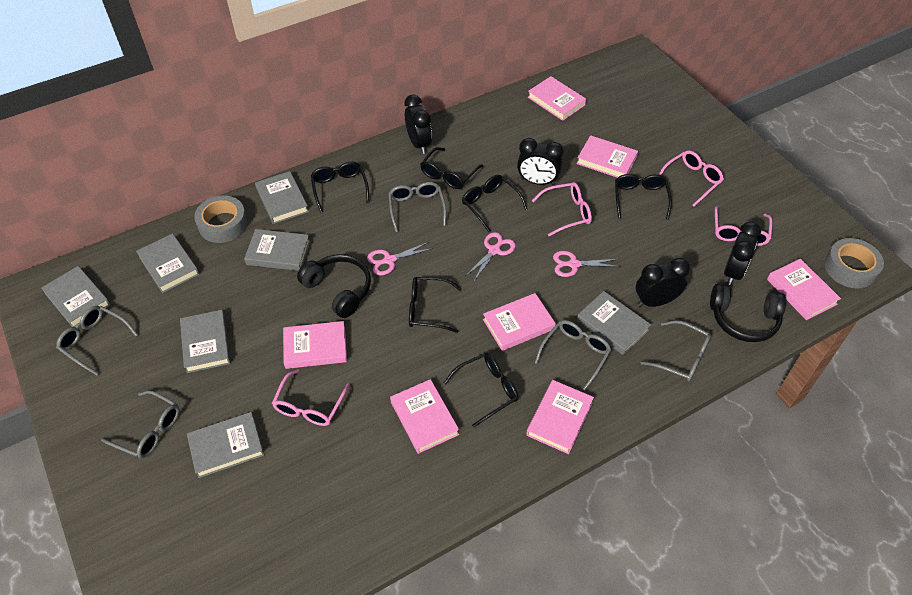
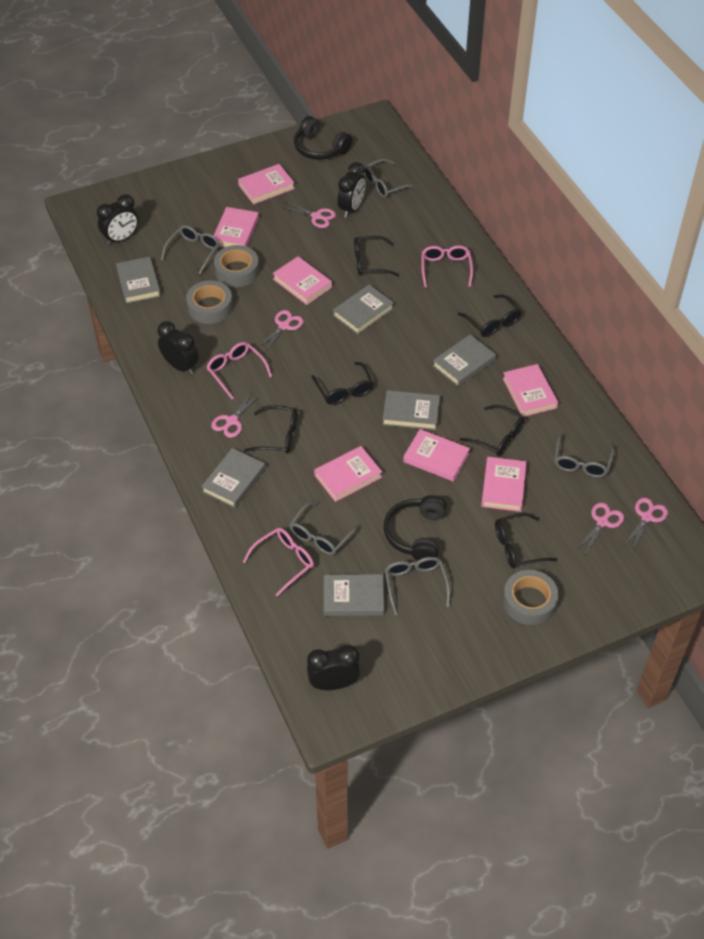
grey book: [41,266,110,327] [136,233,199,293] [180,310,231,373] [187,412,264,478] [244,229,310,271] [255,171,309,224] [577,291,651,355] = 7 -> [116,257,161,304] [201,448,265,508] [324,574,384,616] [333,285,394,334] [382,390,440,430] [433,334,496,387] = 6
grey tape: [194,195,248,243] [824,238,884,288] = 2 -> [186,280,233,324] [214,245,259,287] [503,570,559,625] = 3
pink glasses: [272,369,350,426] [532,182,592,237] [659,150,724,207] [715,206,773,246] = 4 -> [206,342,272,399] [243,528,314,597] [422,246,473,287] = 3
pink scissors: [367,242,433,275] [465,232,516,281] [553,251,620,277] = 3 -> [211,392,261,438] [256,310,304,353] [281,201,336,228] [576,502,624,555] [623,498,668,550] = 5

